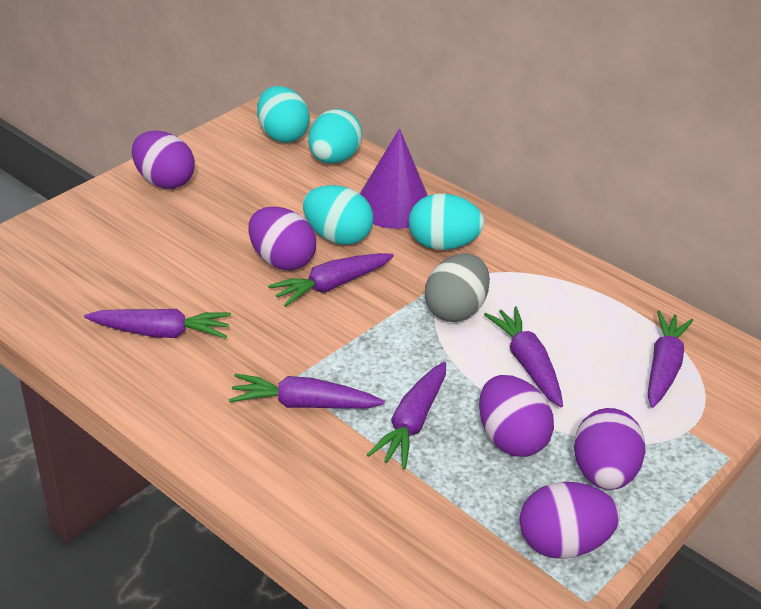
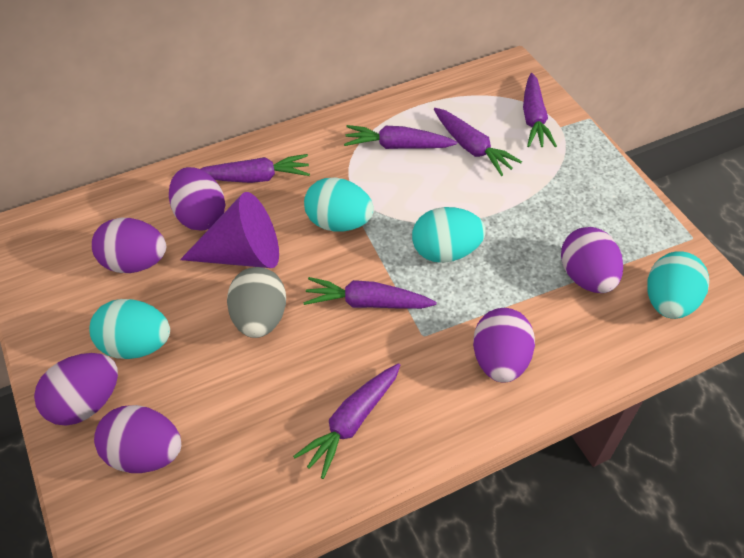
purple egg: [132,131,195,189] [248,207,316,270] [479,375,554,457] [520,482,620,559] [574,408,646,490] = 5 -> [34,353,118,426] [92,218,166,273] [94,405,181,473] [169,167,225,231] [473,308,535,383] [561,227,623,293] = 6

